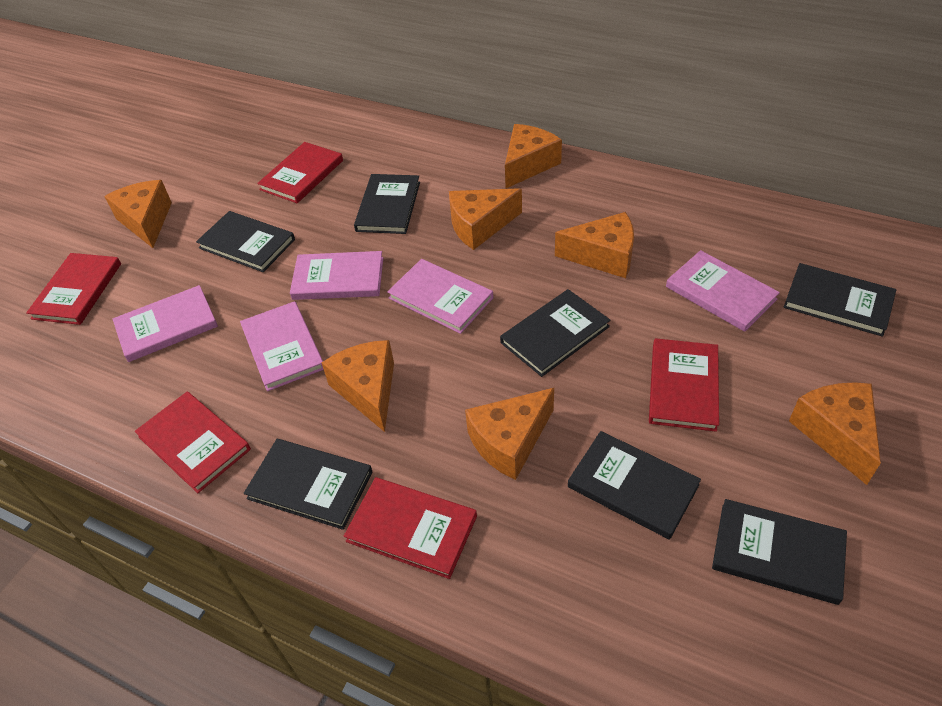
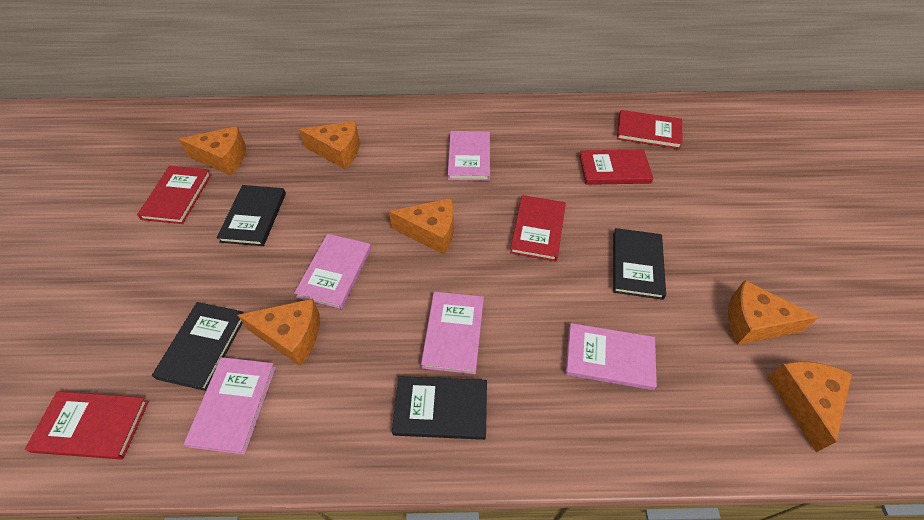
black book: [196,211,295,272] [244,439,372,530] [354,174,420,234] [500,289,610,377] [568,431,701,540] [712,499,847,605] [784,263,896,337] = 7 -> [152,302,244,391] [217,185,286,246] [392,376,487,440] [613,228,666,300] = 4
orange cheese: [104,180,172,248] [322,340,394,432] [449,188,522,250] [465,388,554,480] [505,124,562,188] [555,212,634,278] [789,382,881,485] = 7 -> [179,126,246,175] [238,299,320,366] [299,121,359,169] [389,198,454,255] [728,280,819,345] [768,362,852,452] = 6

